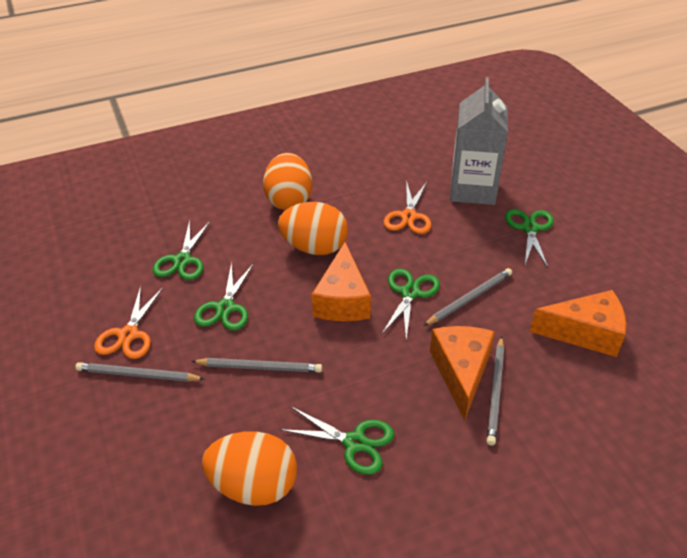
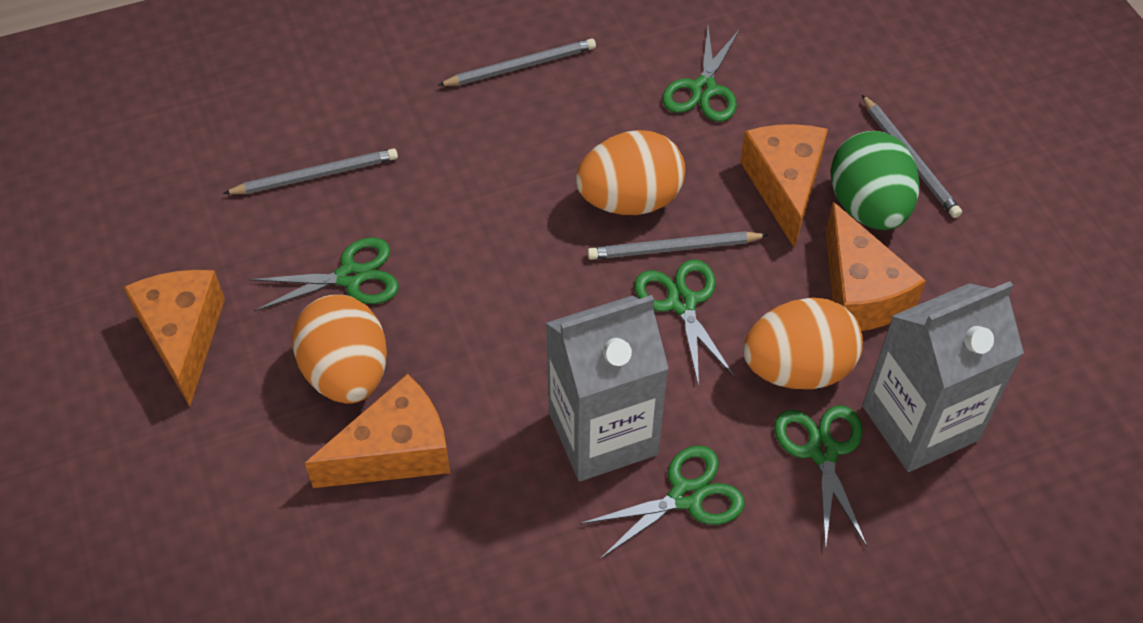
green egg: none = 0 -> [830,131,920,230] = 1
grey carton: [450,77,508,205] = 1 -> [546,295,669,481] [862,281,1024,472] = 2
orange cheese: [312,242,371,321] [430,326,495,421] [530,290,626,357] = 3 -> [124,270,225,407] [305,374,450,488] [740,124,828,249] [826,202,926,331] = 4
orange scissors: [94,286,163,359] [383,180,432,234] = 2 -> none = 0

